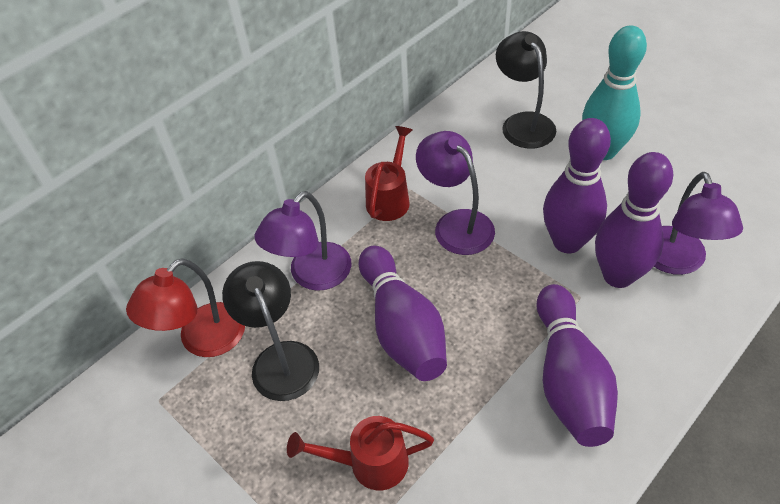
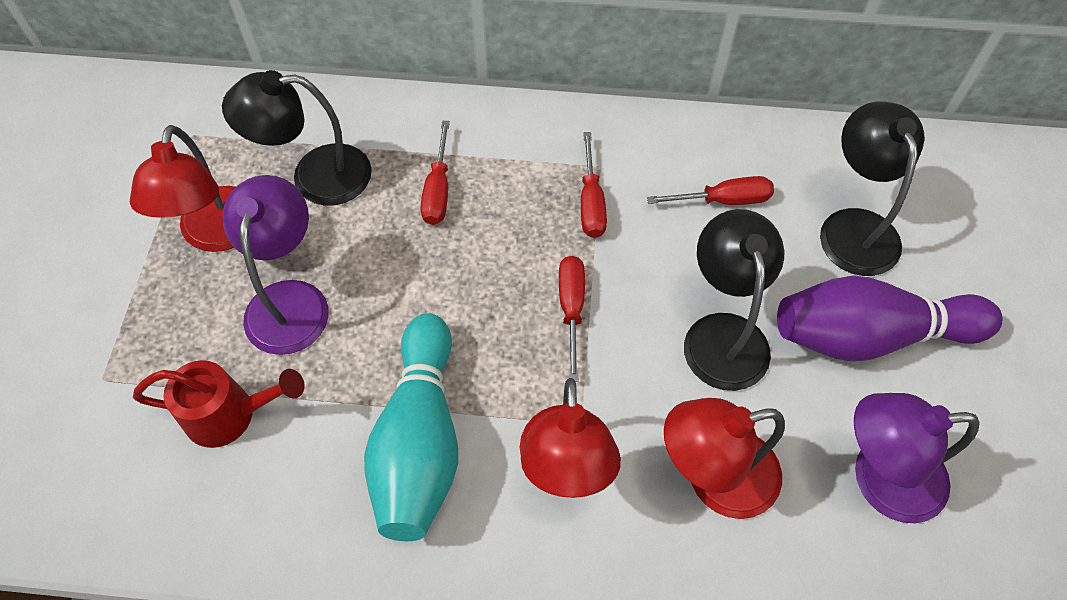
black lamp: [222,261,319,401] [496,31,556,149] = 2 -> [222,70,372,205] [684,209,784,391] [820,101,924,276] = 3
purple bowling pin: [359,246,447,381] [536,284,618,447] [543,118,611,253] [595,152,673,288] = 4 -> [777,276,1003,361] = 1
purple lamp: [255,191,351,291] [416,131,495,255] [654,172,743,275] = 3 -> [223,175,329,355] [854,393,979,523] = 2
red lamp: [126,258,245,357] = 1 -> [130,125,236,252] [520,378,621,498] [664,398,785,519] = 3
red screwdriver: none = 0 -> [420,121,450,225] [559,256,585,381] [581,132,607,238] [647,176,774,205] = 4
red watering can: [287,416,434,490] [365,126,412,221] = 2 -> [133,360,305,448] = 1

